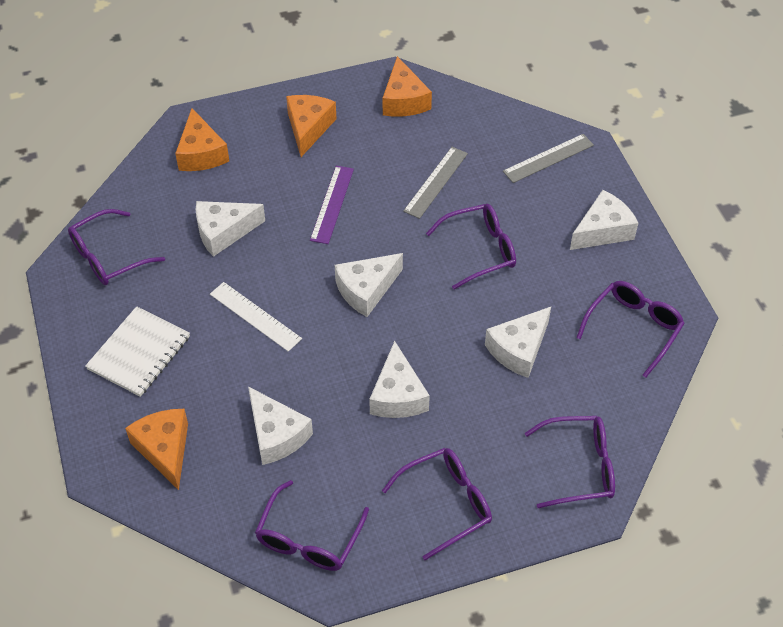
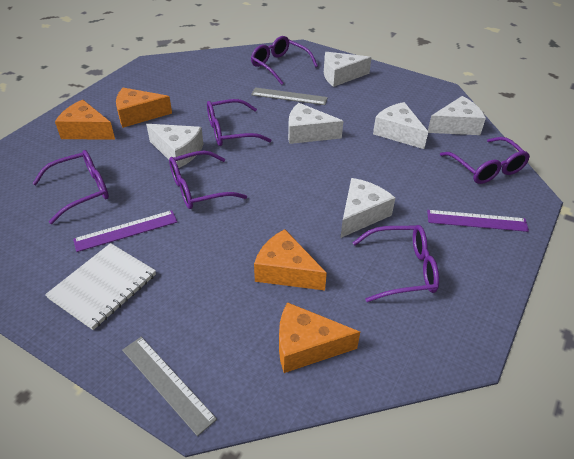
purple ruler: [310,166,354,244] = 1 -> [73,210,177,252] [427,210,529,232] = 2
white ruler: [210,282,302,352] = 1 -> none = 0

